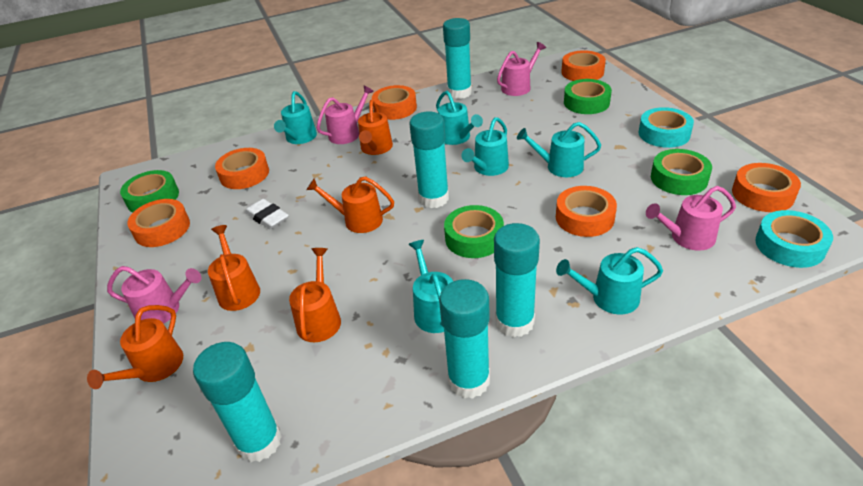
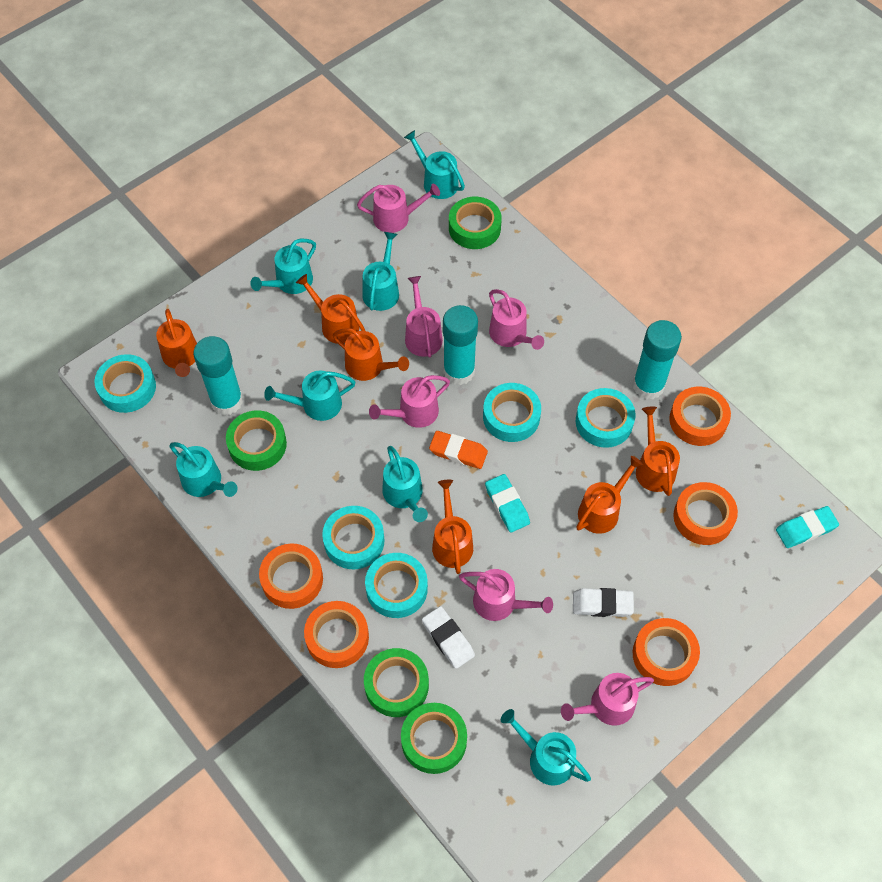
orange eraser: none = 0 -> [429,431,488,469] = 1
orange tape: [127,199,190,247] [215,148,269,189] [372,85,417,120] [556,186,617,237] [561,50,606,81] [732,163,801,212] = 6 -> [259,544,323,609] [304,601,369,668] [633,618,700,686] [669,386,731,446] [673,482,738,545] = 5
orange watering can: [87,305,183,389] [208,225,260,311] [289,248,341,342] [307,176,394,233] [358,100,393,155] = 5 -> [156,309,197,377] [296,274,365,344] [333,328,409,381] [432,480,473,574] [576,456,644,534] [636,406,680,496] = 6
pink watering can: [107,266,201,324] [317,85,374,144] [497,42,546,96] [646,186,736,251] = 4 -> [357,184,440,233] [369,375,450,428] [405,276,443,357] [459,569,553,621] [489,289,544,350] [561,673,654,726] = 6
turquoise eraser: none = 0 -> [485,474,530,532] [776,506,839,548] = 2
turquoise glue stick: [193,342,282,462] [409,111,449,208] [439,279,490,399] [443,18,472,99] [494,223,540,337] = 5 -> [193,336,243,415] [443,305,478,385] [633,320,682,400] = 3
turquoise tape: [639,107,694,148] [755,210,833,268] = 2 -> [95,354,156,413] [322,506,384,569] [365,553,428,618] [483,383,541,442] [576,388,636,448] = 5
turquoise watering can: [274,91,317,144] [408,240,453,333] [436,91,483,145] [461,117,509,176] [517,122,601,177] [556,247,663,315] = 6 -> [169,442,237,497] [250,239,316,294] [264,370,355,421] [362,232,399,311] [382,446,428,522] [404,130,465,199] [501,709,591,786] = 7
white eraser: [245,199,289,229] = 1 -> [422,606,475,669] [573,588,634,617] = 2

